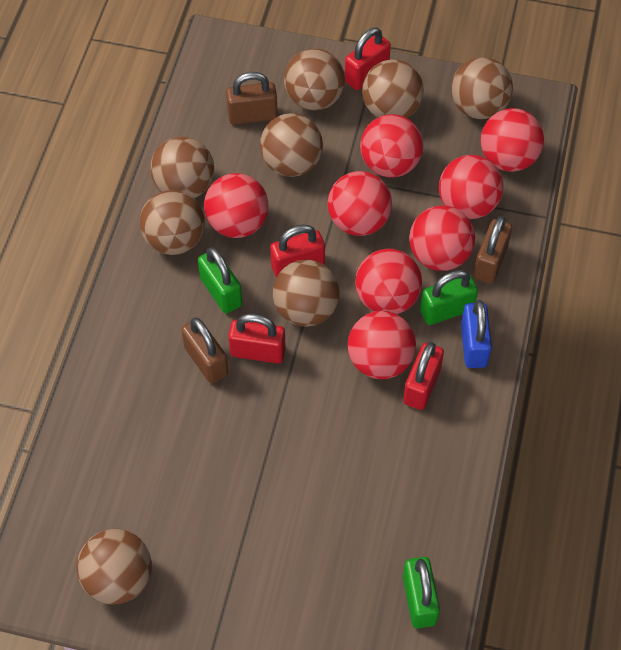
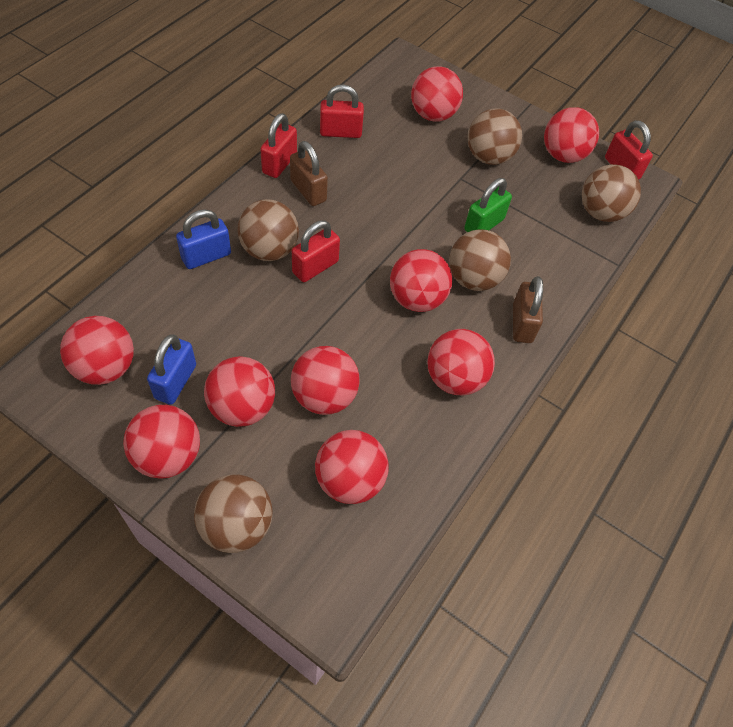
blue padlock: [461,300,492,368] = 1 -> [147,334,196,405] [176,209,231,269] = 2
brown ball: [77,529,152,605] [139,190,205,255] [150,137,214,198] [260,113,323,177] [273,259,340,327] [284,49,345,111] [362,60,424,118] [451,57,513,119] = 8 -> [194,474,273,553] [237,199,299,261] [449,229,511,291] [468,108,522,165] [582,164,641,222] = 5
brown padlock: [181,318,228,384] [226,72,278,125] [473,216,512,283] = 3 -> [290,141,328,206] [513,276,543,343] = 2
green padlock: [198,247,242,313] [403,557,440,628] [420,270,478,325] = 3 -> [464,178,512,232] = 1
red ball: [204,173,269,238] [327,171,392,236] [347,311,416,379] [355,249,422,314] [360,114,423,178] [409,205,475,271] [439,155,503,219] [481,108,544,172] = 8 -> [60,316,134,385] [123,405,200,479] [204,356,275,427] [291,346,360,415] [315,430,389,504] [390,249,452,312] [411,66,463,122] [427,329,495,396] [544,107,599,163] = 9

